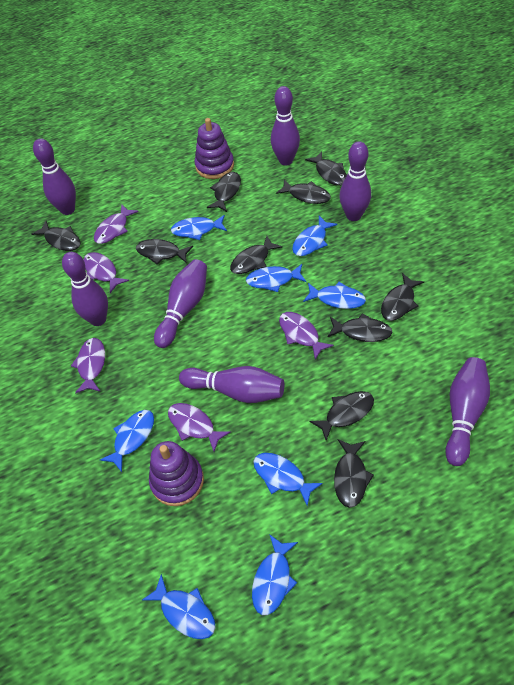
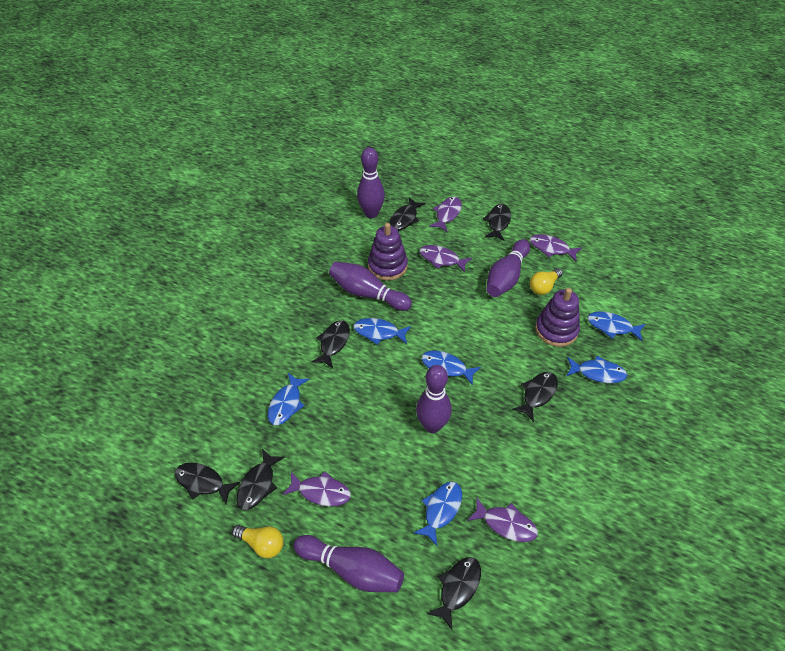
black fish: [32,221,81,251] [136,239,193,264] [207,172,241,212] [230,236,282,274] [276,179,331,204] [305,151,347,186] [310,391,374,441] [327,313,393,342] [334,439,374,508] [381,273,424,321] = 10 -> [175,463,240,504] [237,449,285,510] [312,320,350,368] [389,197,426,231] [427,557,481,630] [483,204,511,241] [512,372,558,422] = 7
blue fish: [100,410,154,472] [142,574,216,639] [171,215,227,240] [246,264,306,292] [252,534,298,615] [253,453,323,506] [292,216,337,256] [303,282,366,309] = 8 -> [268,373,310,425] [354,318,411,345] [413,481,462,546] [421,350,481,386] [567,356,627,383] [587,311,645,341] = 6
purple bowling pin: [33,138,76,215] [62,252,108,326] [154,259,207,348] [179,366,284,403] [271,86,300,165] [339,141,371,221] [445,357,490,466] = 7 -> [293,535,404,592] [329,262,412,311] [357,147,385,218] [416,365,452,433] [486,239,530,297] = 5
yellow light bulb: none = 0 -> [232,525,284,558] [530,268,563,295] = 2

